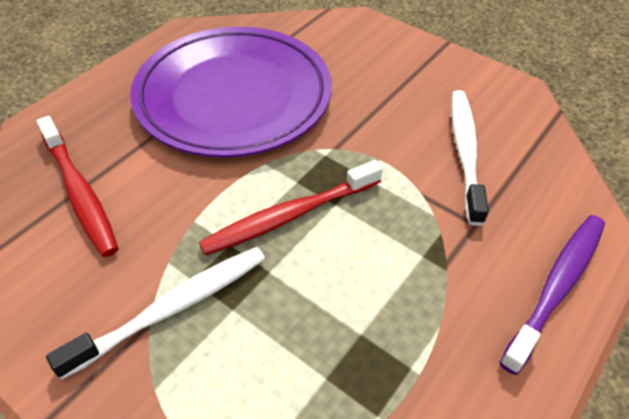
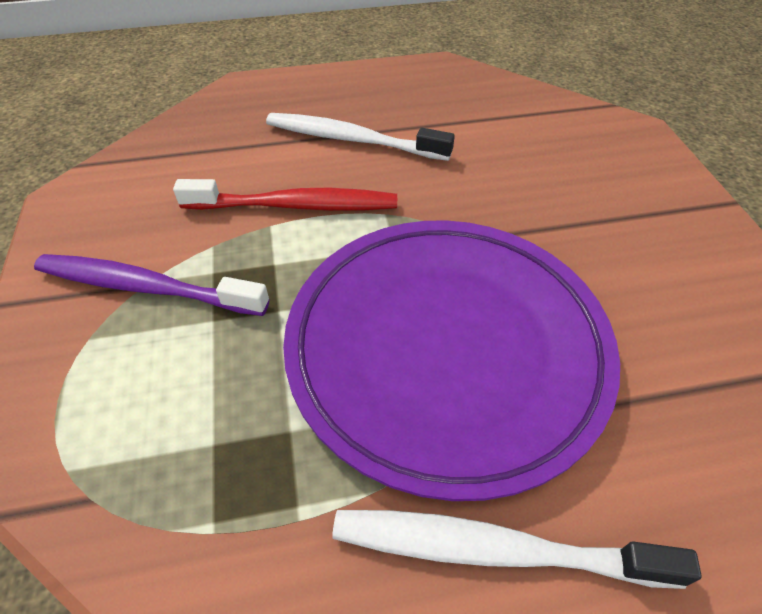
red toothbrush: [36,116,119,257] [199,160,383,255] = 2 -> [173,179,397,211] = 1

